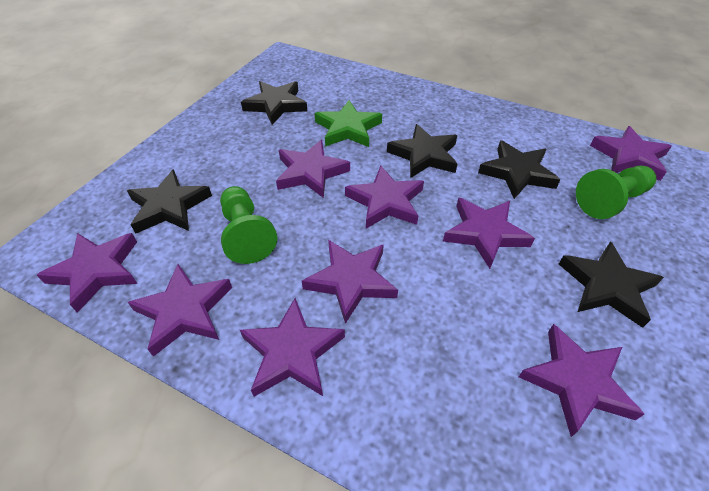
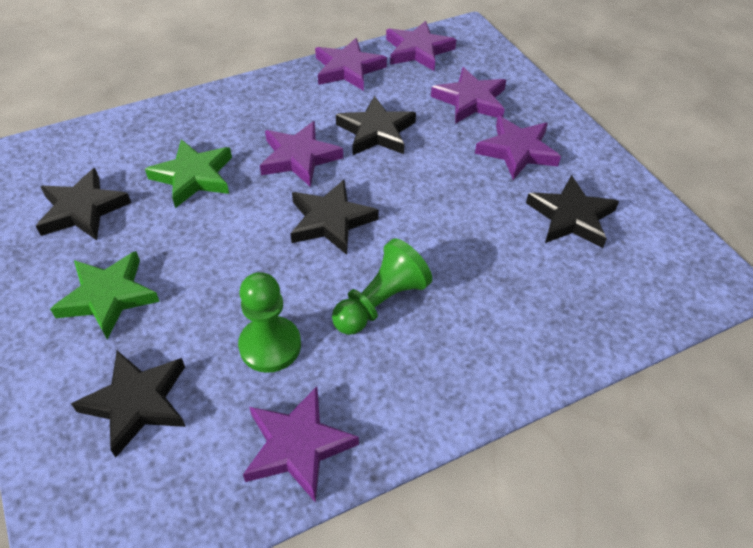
green star: [315,100,382,147] = 1 -> [50,251,160,339] [145,139,232,208] = 2
purple star: [37,233,137,313] [128,264,232,357] [240,298,345,397] [276,140,350,198] [302,240,398,324] [345,165,424,229] [443,198,535,269] [519,324,644,437] [590,126,672,181] = 9 -> [243,387,359,503] [260,121,343,187] [315,38,387,91] [386,21,456,71] [431,67,506,124] [475,116,561,180] = 6

